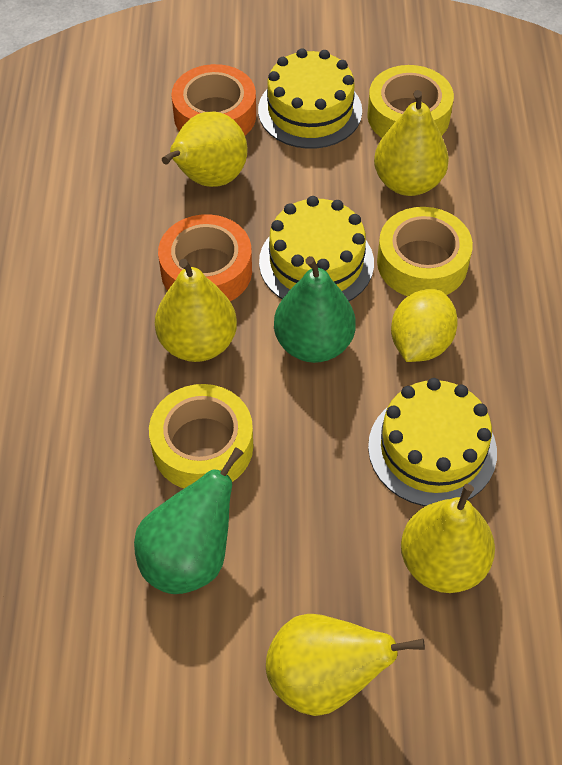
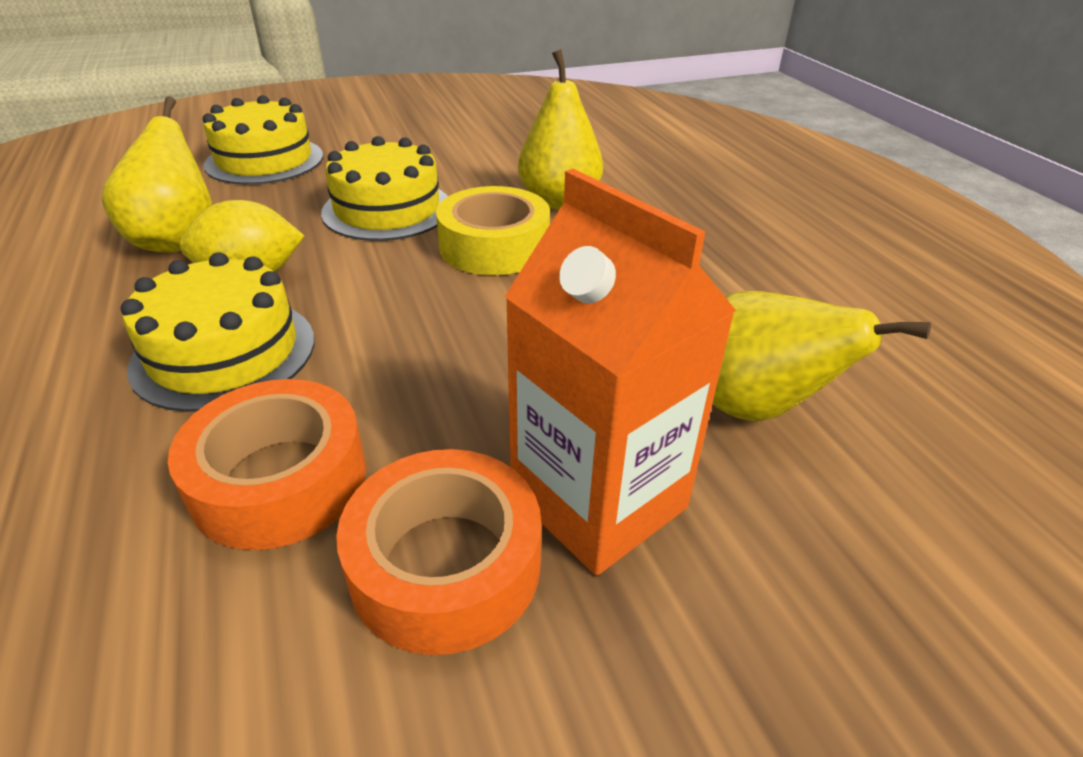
green pear: [134,447,243,594] [274,256,356,363] = 2 -> none = 0
orange carton: none = 0 -> [505,169,736,575] = 1
yellow pear: [155,259,237,362] [162,111,248,187] [266,614,425,716] [374,90,449,196] [401,484,495,593] = 5 -> [102,96,213,253] [518,49,603,210] [712,291,931,422] = 3
yellow tape: [149,384,253,488] [367,65,454,138] [377,207,473,296] = 3 -> [436,186,550,275] = 1

